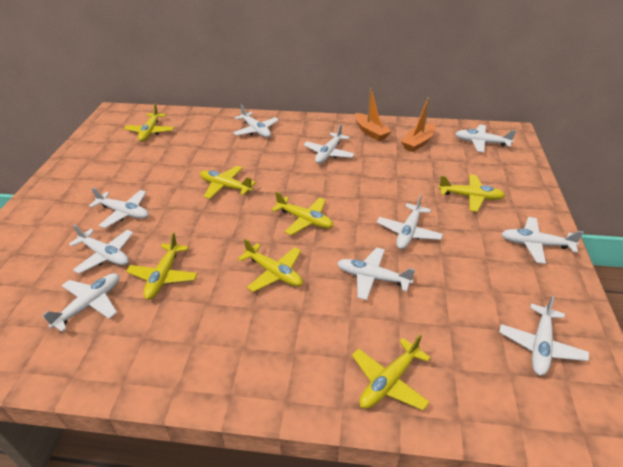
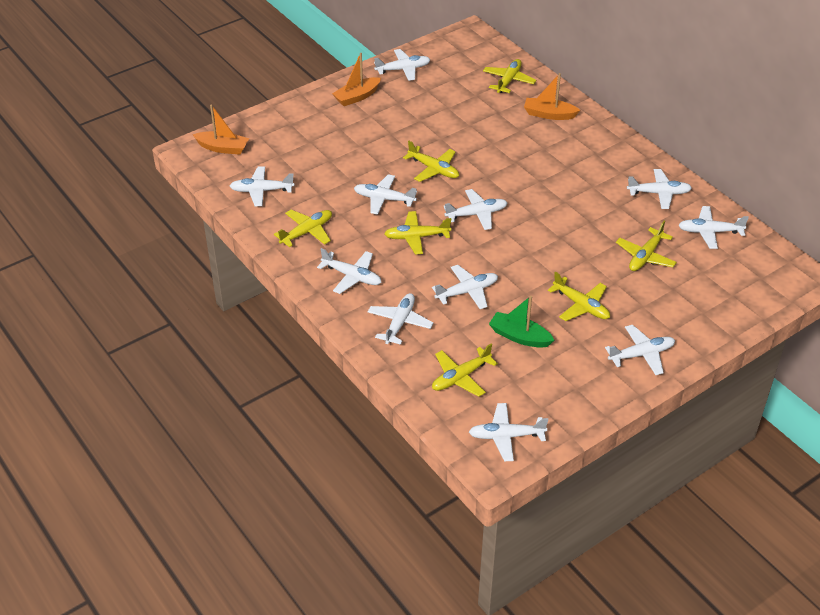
green boat: none = 0 -> [489,296,554,348] = 1
orange boat: [355,88,392,141] [401,98,435,152] = 2 -> [193,104,249,155] [332,53,381,106] [524,73,580,120] = 3
white plane: [42,273,119,332] [69,225,133,274] [89,187,149,228] [233,105,279,138] [303,124,355,164] [337,248,415,300] [377,194,443,249] [455,125,516,152] [499,295,589,376] [502,217,584,264] = 10 -> [230,166,294,206] [317,248,381,294] [354,174,417,215] [368,293,433,345] [374,49,430,81] [432,265,498,309] [444,189,508,230] [469,403,548,461] [605,325,675,375] [627,169,692,209] [678,206,749,249] = 11

